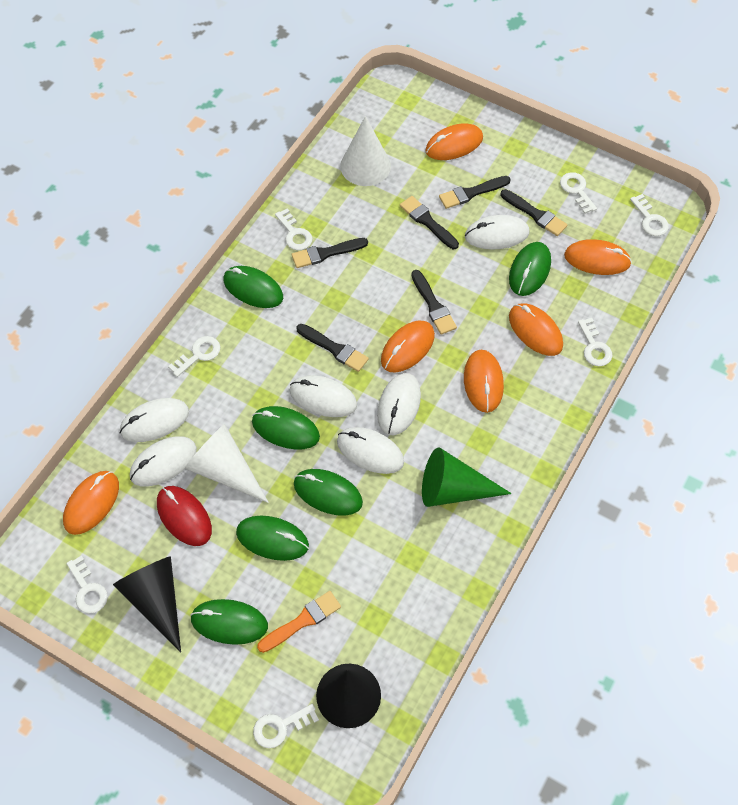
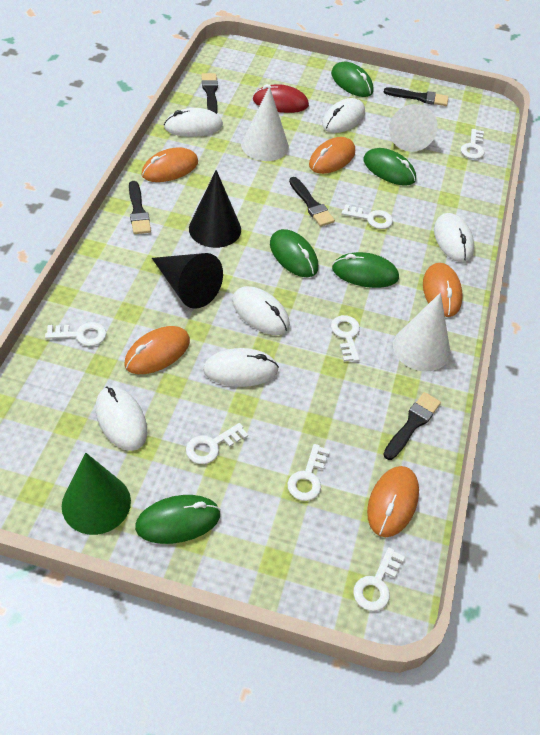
black brush: [292,238,368,268] [296,324,369,372] [400,196,459,249] [411,270,457,335] [439,176,511,209] [501,189,567,236] = 6 -> [129,181,151,234] [201,73,218,114] [289,177,335,227] [383,392,441,460] [384,87,448,106] = 5
green mouse: [190,599,268,645] [223,266,283,308] [236,516,309,561] [252,406,320,449] [294,469,363,516] [509,242,551,296] = 6 -> [135,495,221,544] [270,229,318,277] [331,62,374,97] [332,252,399,288] [363,148,416,186] = 5
orange brush: [257,591,341,653] = 1 -> none = 0
orange mouse: [63,471,119,535] [381,321,435,372] [425,123,483,160] [464,350,504,413] [509,303,563,356] [564,239,632,275] = 6 -> [125,326,190,374] [141,147,198,182] [309,137,355,174] [367,466,419,537] [423,263,463,317] = 5
white cone: [185,424,269,503] [340,116,391,186] = 2 -> [241,86,289,161] [389,104,437,152] [393,293,450,371] = 3

